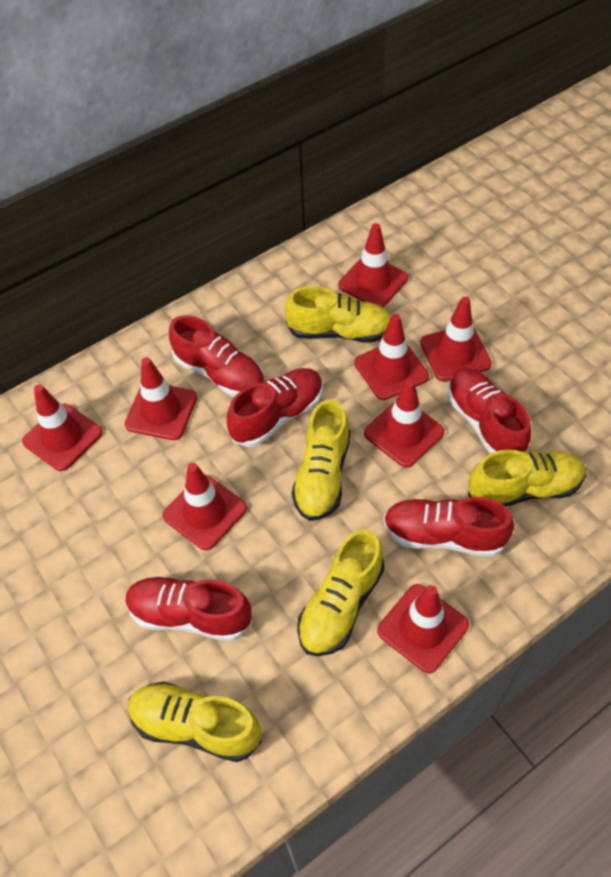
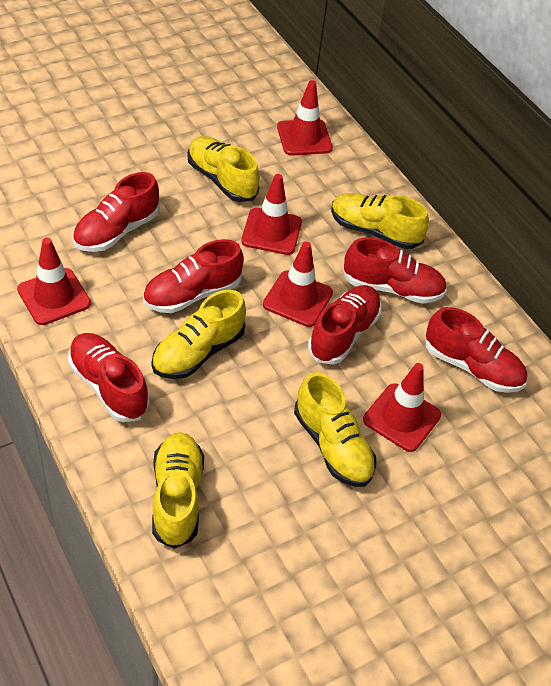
red shoe: [126,576,252,641] [169,315,265,397] [227,368,323,447] [383,497,514,557] [447,368,531,453] = 5 -> [68,333,149,422] [72,172,160,252] [143,239,244,313] [308,285,382,364] [343,237,447,304] [426,307,527,393] = 6
red traffic cone: [22,385,102,471] [125,357,197,440] [163,463,247,550] [338,223,408,307] [354,314,429,400] [364,379,444,468] [377,584,469,673] [420,297,492,381] = 8 -> [17,238,91,325] [241,174,302,255] [263,242,333,327] [277,80,333,156] [363,363,441,452] = 5

